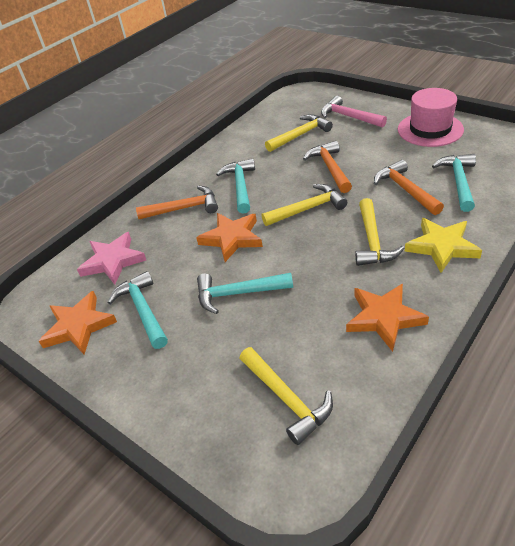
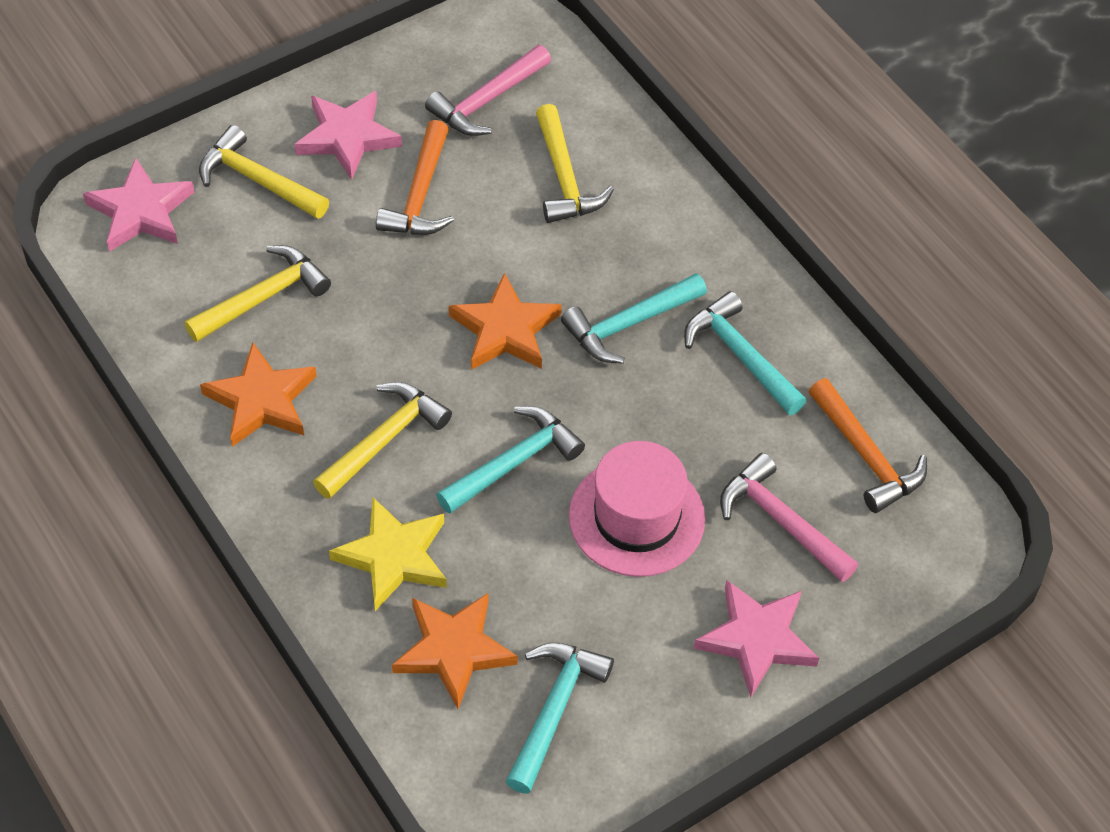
orange hammer: [136,186,218,219] [303,141,352,193] [374,160,444,215] = 3 -> [376,120,454,235] [809,378,927,513] = 2
pink hammer: [321,96,387,128] = 1 -> [425,45,551,136] [720,453,858,582] = 2
pink star: [77,232,146,285] = 1 -> [83,158,195,252] [294,91,402,180] [694,580,819,697] = 3

